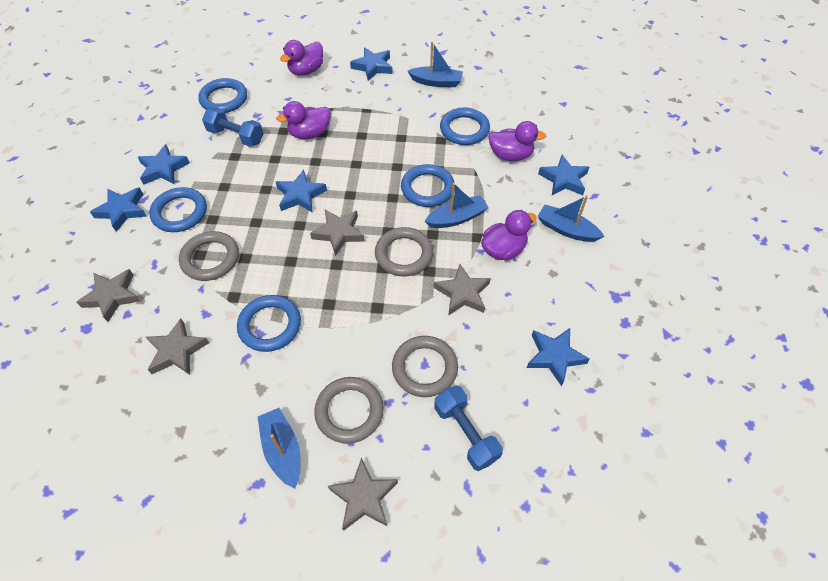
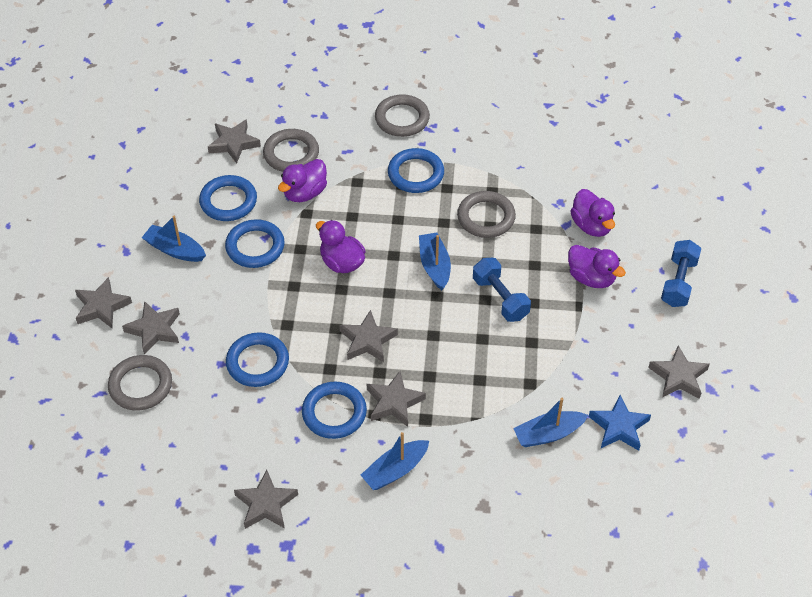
blue star: [90,187,147,232] [138,144,190,185] [276,170,327,213] [350,47,393,81] [527,328,590,386] [538,155,589,195] = 6 -> [589,395,651,451] = 1
grey star: [77,269,140,322] [146,318,209,375] [310,210,365,256] [328,457,398,531] [434,264,491,316] = 5 -> [75,277,132,328] [122,301,180,354] [208,119,261,164] [234,470,298,529] [340,310,398,362] [367,371,426,427] [648,346,710,399] = 7

